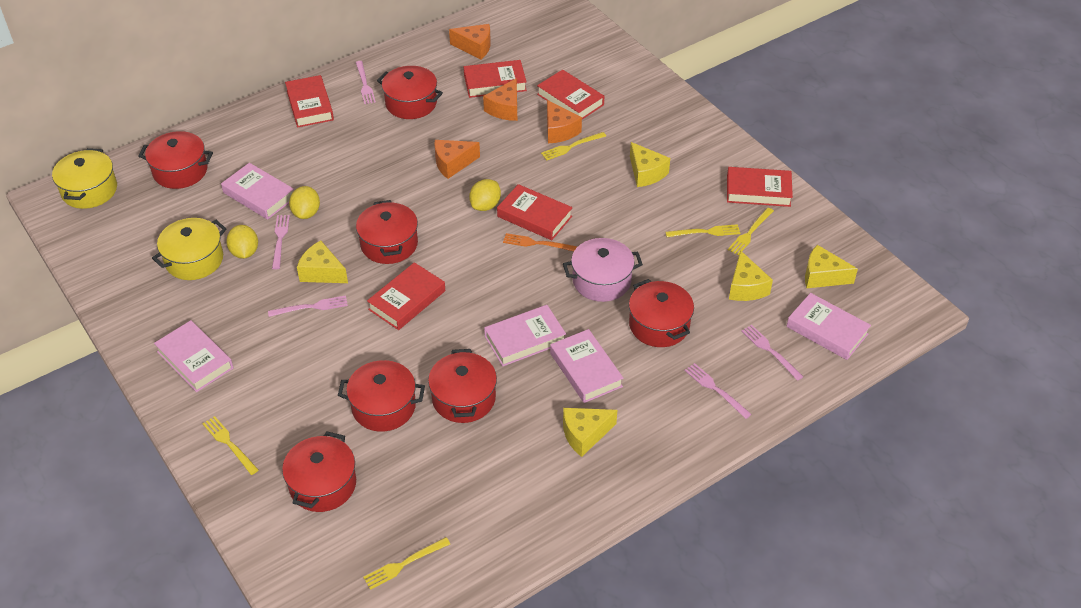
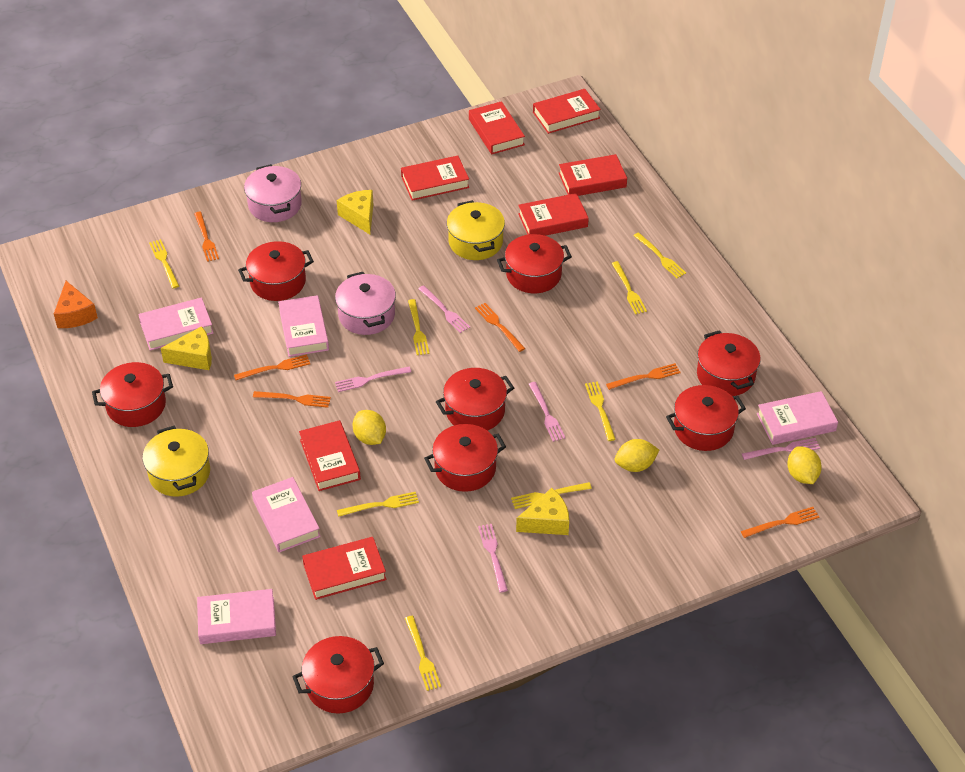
orange cheese: [434,140,480,179] [449,24,491,60] [483,78,517,121] [547,100,582,143] = 4 -> [54,281,98,328] = 1
orange fork: [503,233,577,251] = 1 -> [194,212,219,262] [234,354,310,380] [253,391,331,408] [475,303,525,352] [606,363,681,390] [741,507,819,538] = 6
pink pot: [563,238,643,302] = 1 -> [244,164,302,222] [335,272,396,335] = 2
red book: [285,75,334,128] [367,262,445,330] [464,60,527,98] [497,184,573,240] [537,69,604,119] [727,167,793,207] = 6 -> [299,420,361,491] [302,537,386,600] [401,156,469,201] [469,101,525,154] [518,193,589,236] [533,89,601,134] [559,154,627,196] = 7
red pot: [138,131,213,189] [282,432,356,512] [338,360,425,432] [356,200,418,264] [377,66,443,119] [428,349,497,423] [629,279,694,347] = 7 -> [92,362,173,427] [238,241,314,301] [292,636,384,713] [424,424,506,492] [436,368,514,431] [497,234,572,293] [666,385,746,451] [697,330,761,396] = 8
yellow cheese: [297,240,348,283] [563,408,617,457] [630,142,670,187] [729,250,773,301] [805,245,858,288] = 5 -> [161,326,212,370] [337,190,373,234] [516,488,569,535] = 3
yellow fork: [203,416,258,475] [363,537,450,590] [541,132,606,160] [666,224,740,237] [728,208,774,256] = 5 -> [149,239,179,289] [337,492,419,517] [405,616,441,691] [408,299,429,355] [511,482,592,509] [585,381,616,441] [611,261,647,314] [633,232,686,278] = 8

